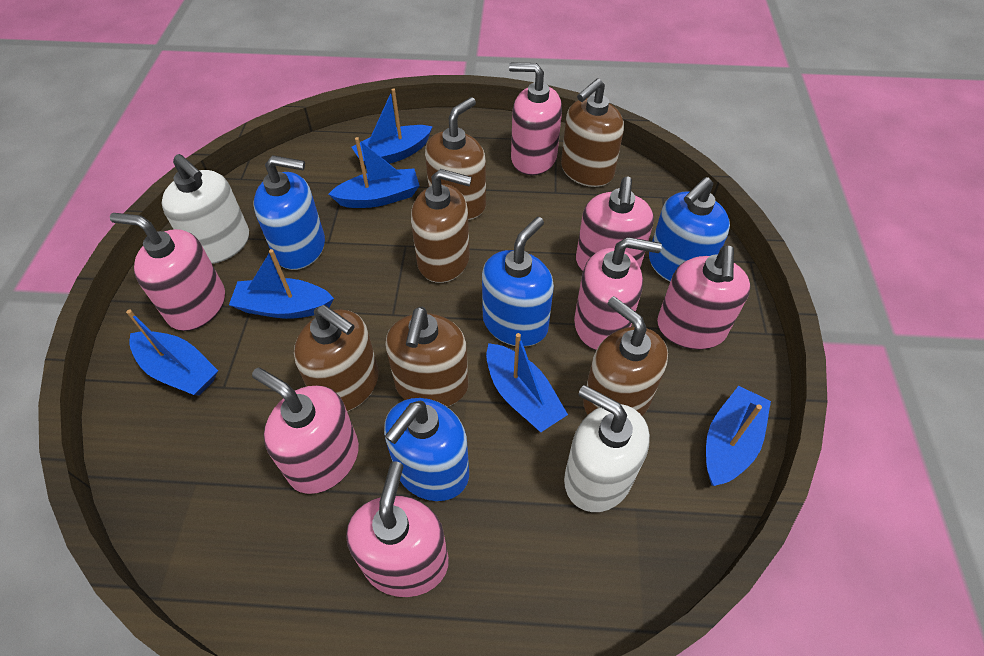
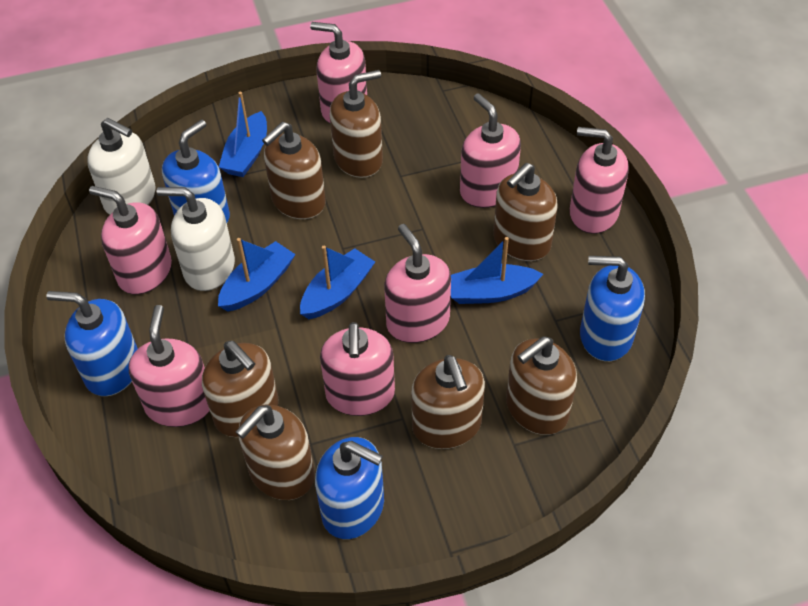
blue boat: [126,310,218,396] [229,249,334,319] [328,137,420,208] [351,88,433,165] [486,333,568,432] [706,386,771,486] = 6 -> [218,238,296,312] [219,92,267,177] [300,246,375,319] [451,237,543,304] = 4
brown soap dispenser: [294,305,379,412] [385,307,469,407] [411,169,472,283] [425,97,486,220] [561,78,624,187] [583,296,668,416] = 6 -> [202,341,278,437] [236,405,315,500] [262,122,326,219] [330,70,383,178] [411,355,485,449] [493,163,557,261] [506,336,577,435] = 7

